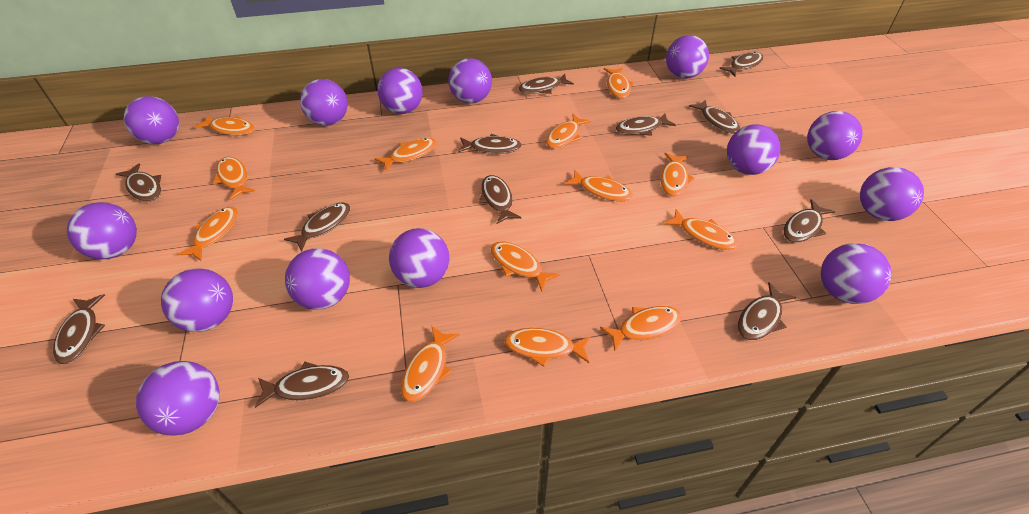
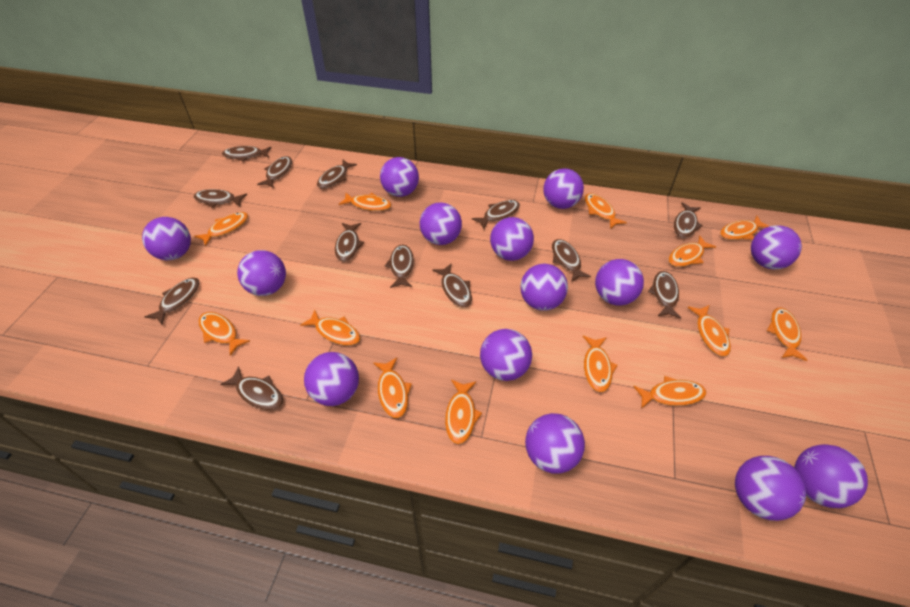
brown fish: [53,294,105,364] [116,163,161,202] [255,362,350,408] [284,202,350,252] [458,134,522,154] [479,175,521,224] [519,74,574,94] [616,114,676,136] [689,100,740,134] [719,52,763,76] [738,282,796,340] [783,199,835,243] = 12 -> [145,278,199,325] [194,189,247,208] [220,366,283,410] [222,146,272,162] [257,156,292,188] [317,159,357,189] [335,223,364,262] [385,244,414,288] [432,263,472,307] [472,200,520,229] [552,239,591,282] [648,271,681,319] [674,203,703,238] = 13

